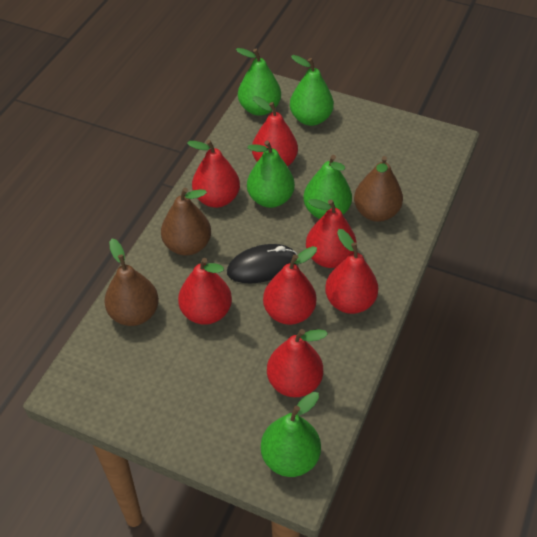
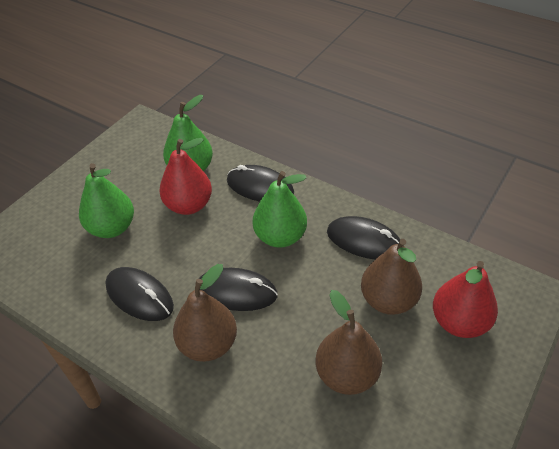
black mouse: [227,244,297,284] = 1 -> [105,267,174,321] [199,268,278,311] [227,165,294,202] [327,216,400,259] = 4
green pear: [236,48,281,116] [247,141,295,208] [261,392,321,477] [290,55,334,126] [304,155,352,219] = 5 -> [79,163,134,238] [163,95,213,171] [253,171,307,248] = 3
red pear: [178,258,232,325] [187,140,240,208] [252,96,298,167] [263,246,317,325] [267,329,328,397] [306,199,357,268] [325,229,378,314] = 7 -> [159,138,212,215] [433,261,498,338] = 2

